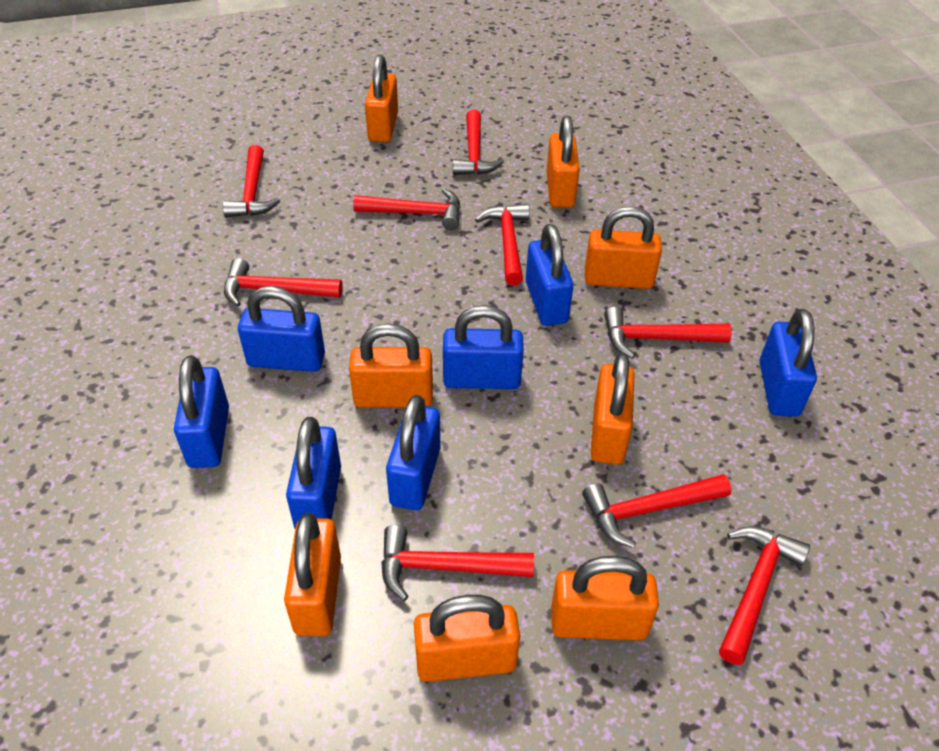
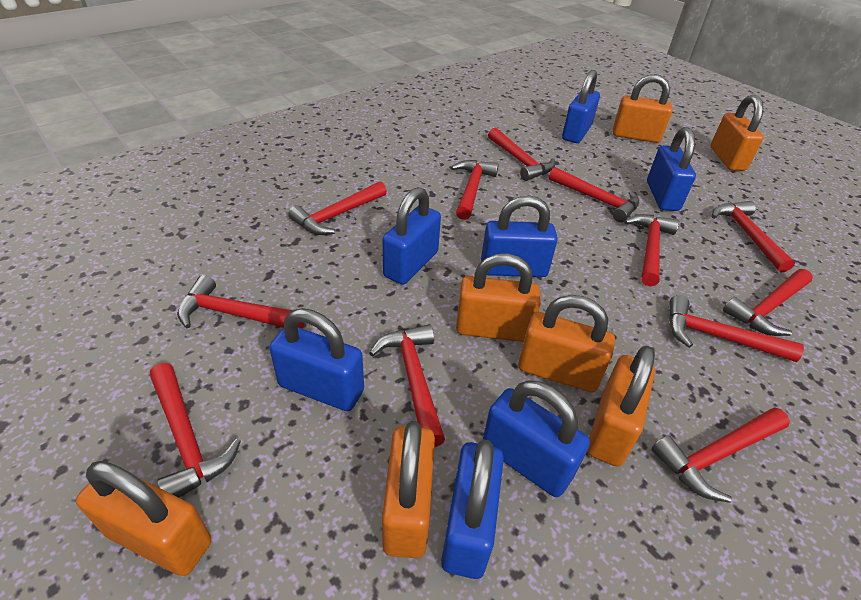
orange padlock: [284,513,341,636] [349,323,433,407] [365,55,398,142] [414,595,520,682] [547,116,580,208] [551,556,659,640] [585,206,662,289] [590,353,635,464] = 8 -> [76,461,211,576] [382,421,435,558] [456,253,541,342] [518,295,615,392] [587,346,655,467] [613,74,673,143] [711,95,764,171] = 7
red hammer: [223,145,280,218] [224,258,343,307] [353,188,460,230] [381,525,534,601] [453,110,504,175] [475,204,530,286] [582,474,731,548] [604,307,732,359] [719,526,810,665] = 9 -> [150,363,241,497] [177,275,305,329] [288,181,387,235] [369,324,445,447] [451,160,499,220] [488,128,555,181] [549,167,639,222] [624,214,679,287] [651,407,790,503] [669,295,804,362] [712,201,795,272] [723,269,813,336] = 12

